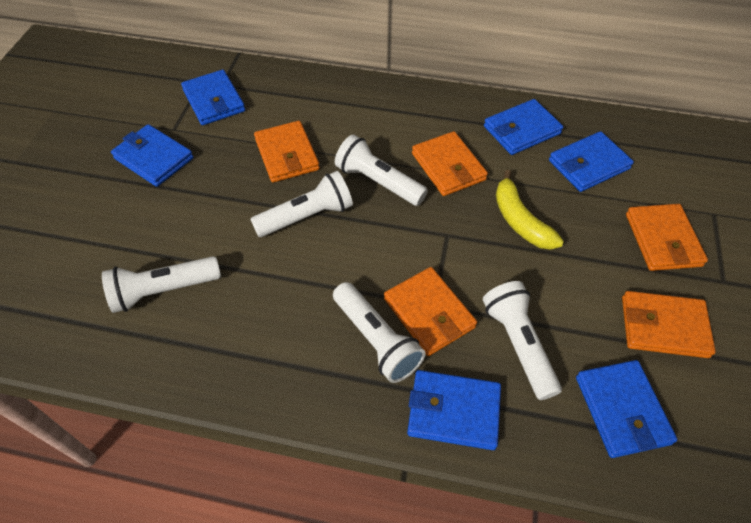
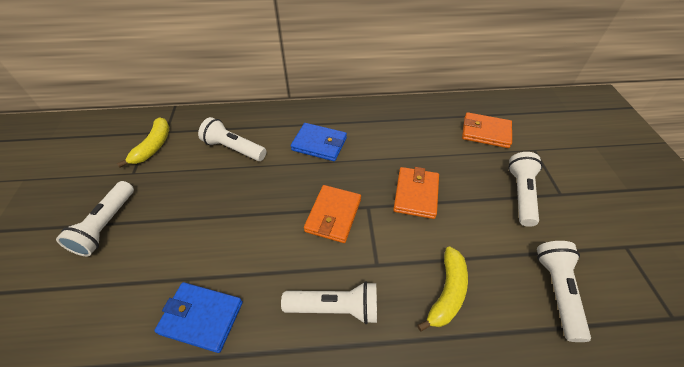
blue wallet: [111,124,194,187] [181,70,245,125] [407,370,501,450] [484,99,563,155] [549,131,634,192] [576,360,677,458] = 6 -> [154,282,243,353] [291,123,347,161] = 2
orange wallet: [254,121,320,183] [384,267,477,356] [412,131,488,196] [622,291,716,358] [626,204,708,271] = 5 -> [304,185,361,243] [393,167,439,219] [462,112,512,148] = 3
yellow banana: [496,170,564,250] = 1 -> [117,117,169,168] [417,246,468,332] = 2

